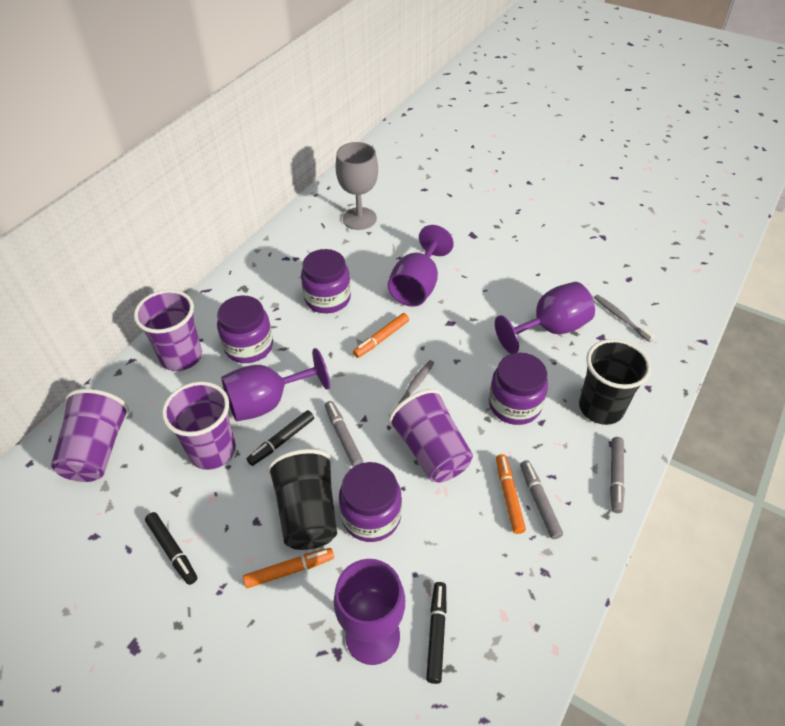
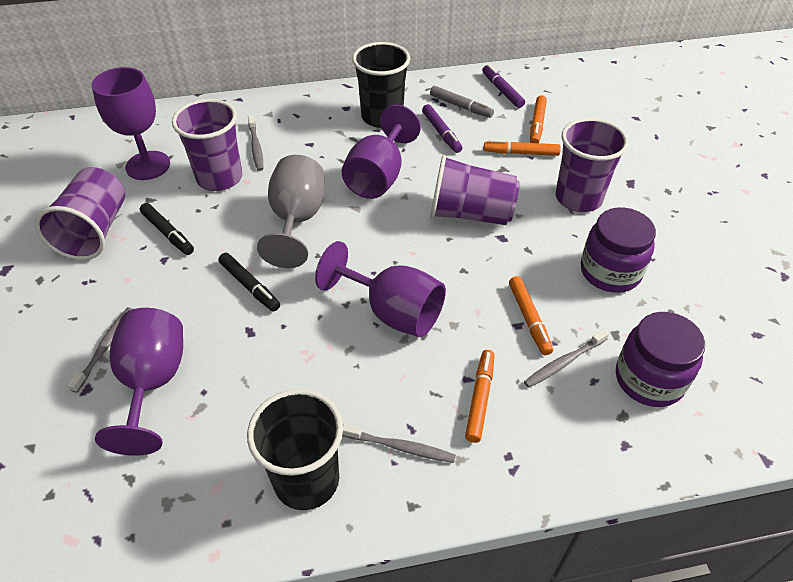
black marker: [145,512,197,585] [247,410,314,466] [426,582,447,684] = 3 -> [140,203,194,255] [218,253,280,312] = 2
grey marker: [325,401,363,467] [520,460,563,539] [610,437,625,513] = 3 -> [430,86,494,118] = 1
grey toothbrush: [388,360,434,416] [594,295,655,342] = 2 -> [67,307,132,393] [248,115,263,171] [342,424,456,463] [524,329,609,388] = 4
orange marker: [243,548,334,588] [353,313,409,358] [496,454,526,534] = 3 -> [465,350,495,443] [484,140,561,156] [509,276,553,355] [530,95,547,143] = 4
purple jar: [217,296,273,363] [301,249,351,313] [339,462,402,542] [489,353,548,425] = 4 -> [581,208,656,293] [616,312,705,407] = 2
purple marker: none = 0 -> [422,104,462,153] [482,65,525,108] = 2

